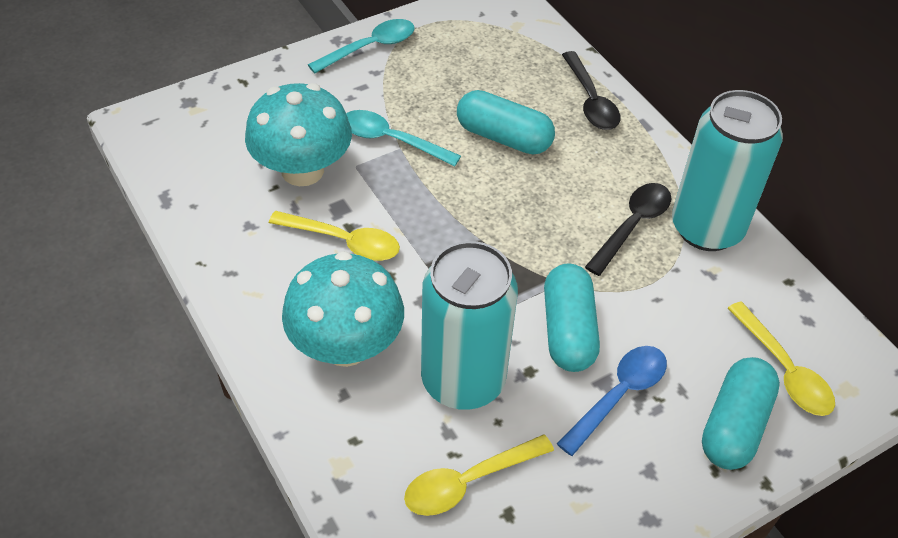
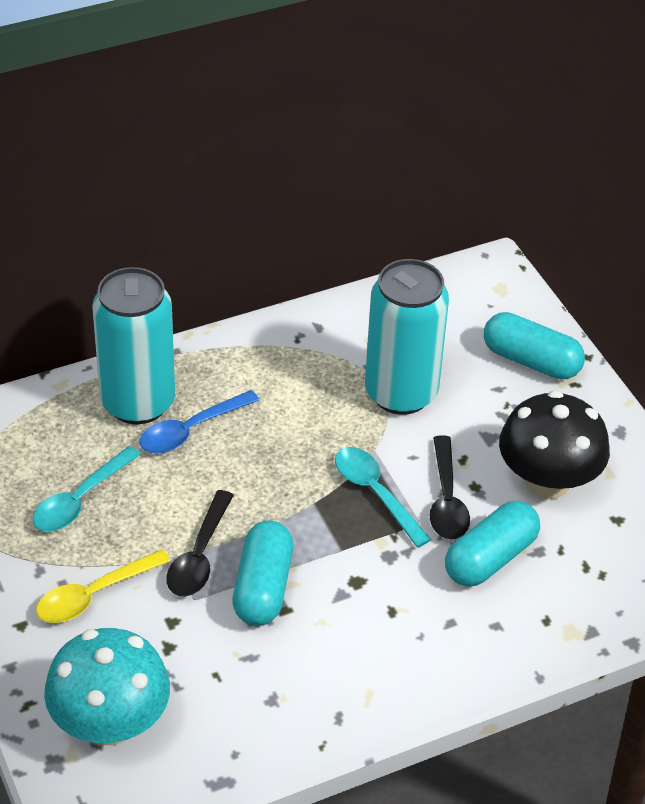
black mushroom: none = 0 -> [499,391,610,499] = 1
turquoise mushroom: [245,83,352,186] [282,251,404,367] = 2 -> [44,628,170,745] = 1
yellow spoon: [269,211,400,261] [404,434,554,516] [728,301,835,416] = 3 -> [36,549,171,623] = 1

